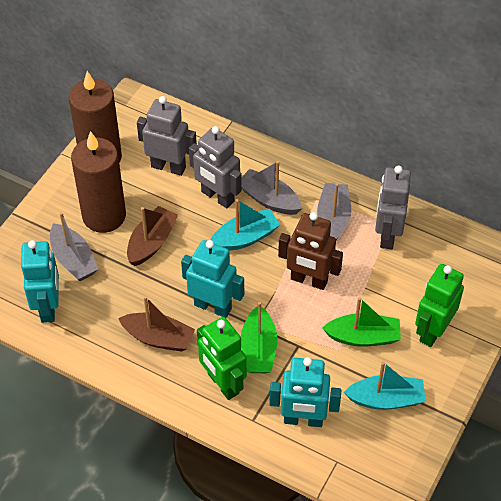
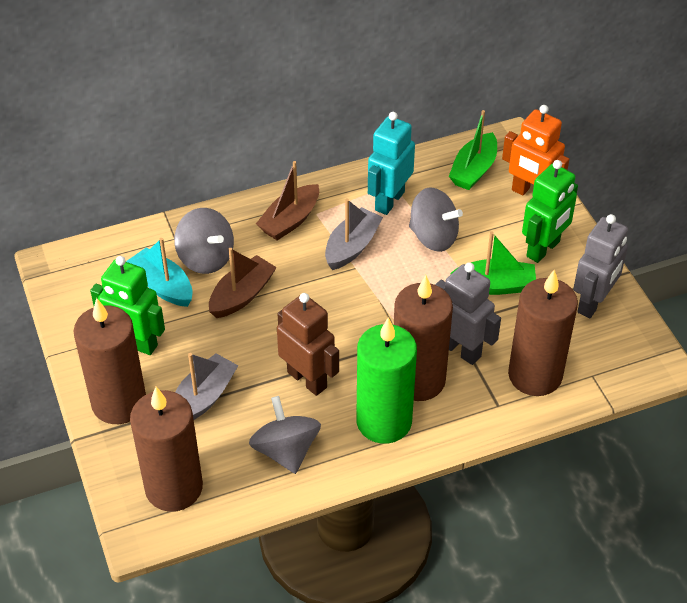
brown candle: [69,71,122,163] [71,131,126,233] = 2 -> [73,298,146,424] [130,387,203,512] [394,275,453,401] [508,270,578,396] = 4
green candle: none = 0 -> [356,317,417,444] = 1
grey boat: [50,212,98,281] [242,161,302,215] [317,183,351,240] = 3 -> [175,353,238,420] [325,199,383,270] = 2
grey robot: [137,96,197,176] [189,126,242,208] [375,166,411,249] = 3 -> [435,262,501,365] [573,214,628,318] = 2
grey spinning top: none = 0 -> [174,208,234,274] [249,396,321,474] [409,187,463,252] = 3
orange robot: none = 0 -> [502,105,569,196] = 1
turquoise boat: [211,199,280,251] [344,362,426,410] = 2 -> [126,238,193,307] = 1
turquoise robot: [21,240,59,323] [181,240,244,318] [269,357,341,427] = 3 -> [368,112,415,215] = 1

